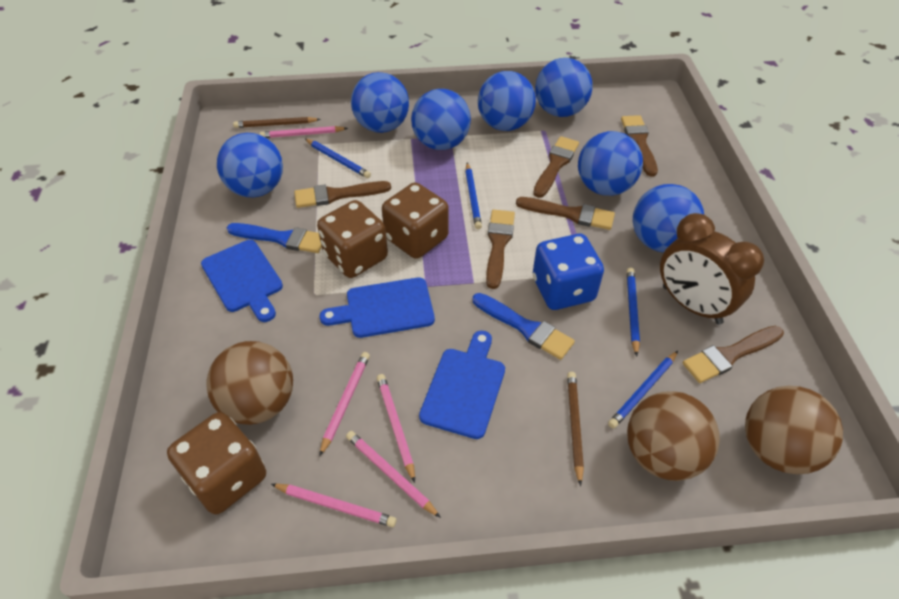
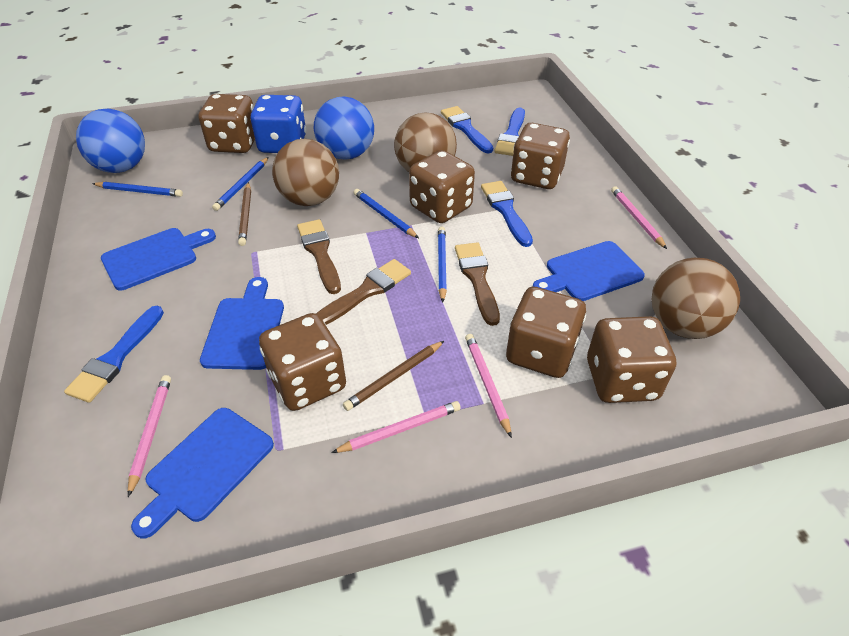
blue ball: [217,133,283,197] [351,72,409,133] [411,89,471,150] [478,71,536,131] [535,58,593,117] [578,131,643,196] [633,184,704,252] = 7 -> [76,109,145,173] [314,96,374,160] = 2
blue brush: [227,223,322,253] [473,293,575,360] = 2 -> [64,306,164,403] [441,106,493,153] [481,181,533,247] [494,108,525,156] = 4
blue cutting board: [201,240,283,322] [319,278,435,338] [419,331,505,439] = 3 -> [101,228,216,290] [131,408,274,538] [200,277,284,370] [533,241,645,301] = 4
brown brush: [294,181,391,208] [486,210,515,289] [516,197,615,230] [533,136,579,198] [621,115,658,177] [683,326,784,383] = 6 -> [297,219,341,294] [316,259,411,325] [455,242,500,326] = 3
brown clock: [660,213,764,324] = 1 -> none = 0
brown dice: [167,412,266,514] [317,200,388,278] [382,182,449,259] = 3 -> [199,94,255,153] [259,313,346,411] [409,150,475,223] [506,287,586,378] [511,123,570,189] [587,316,676,403] = 6
pink pencil: [260,126,348,138] [271,484,396,527] [319,352,370,457] [346,431,441,518] [377,374,415,483] = 5 -> [128,375,171,497] [331,401,461,453] [465,334,512,438] [611,186,667,249] = 4

